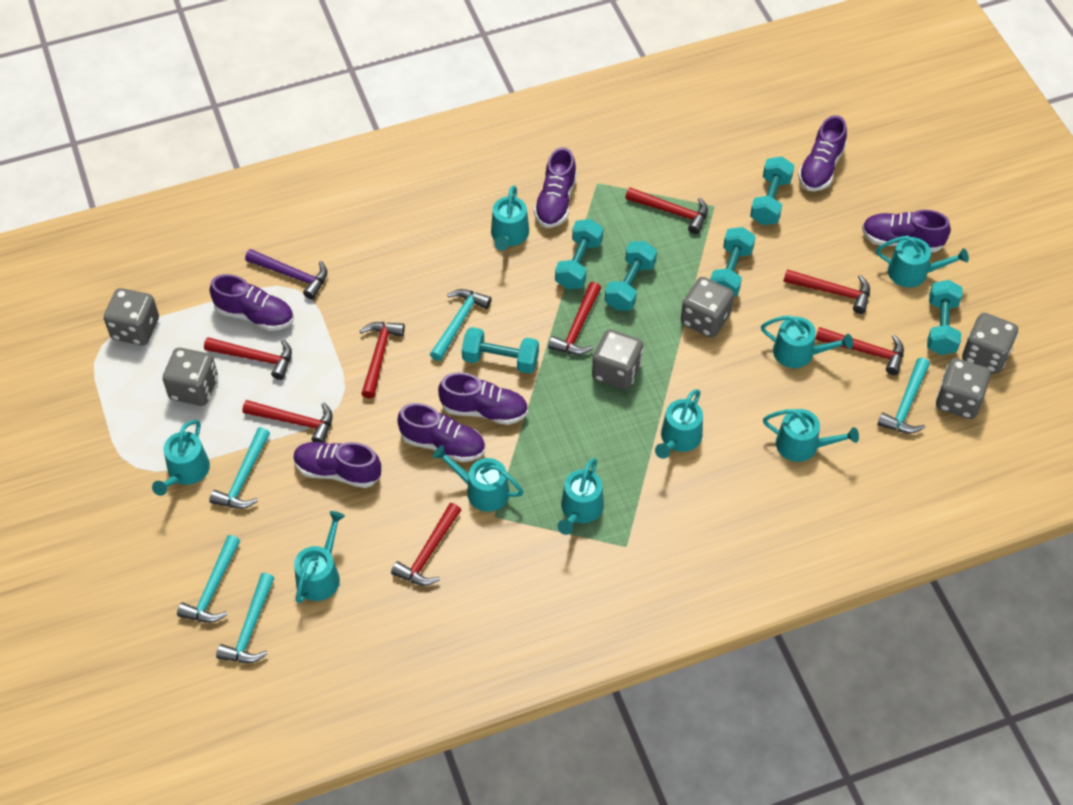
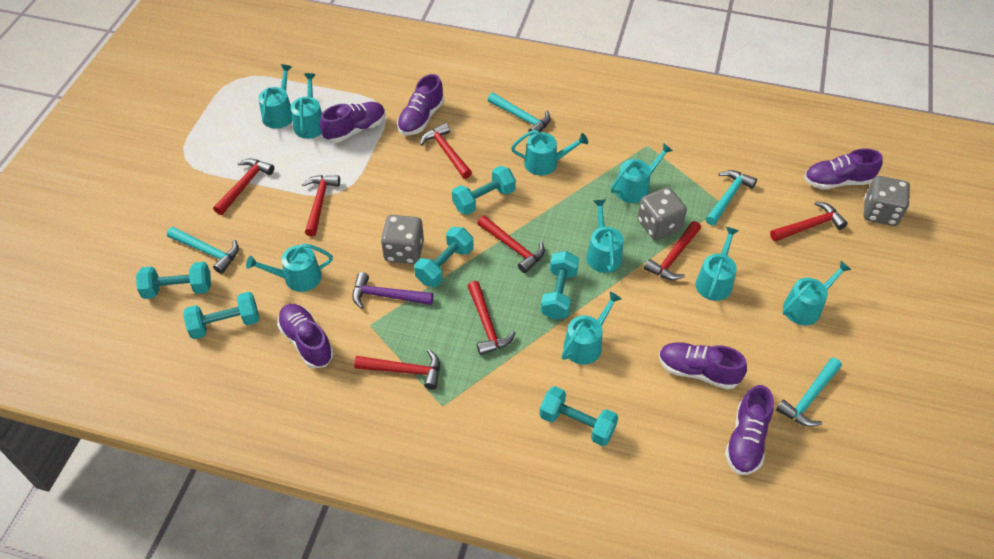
grey dice: [104,288,159,345] [163,348,218,406] [592,329,643,390] [681,277,734,338] [936,358,991,419] [962,313,1018,374] = 6 -> [381,215,424,264] [638,187,687,240] [864,176,910,226] = 3
purple shoe: [210,274,294,331] [293,442,381,488] [397,403,485,462] [438,372,528,425] [534,147,577,228] [798,115,847,191] [862,210,951,252] = 7 -> [277,304,334,369] [320,102,386,143] [397,74,444,135] [659,342,747,390] [725,385,774,475] [804,148,883,189] = 6
turquoise hammer: [177,535,240,623] [209,427,270,509] [216,573,274,663] [430,289,492,361] [877,358,930,433] = 5 -> [167,227,239,274] [488,93,551,135] [706,170,757,226] [776,357,842,427] = 4

